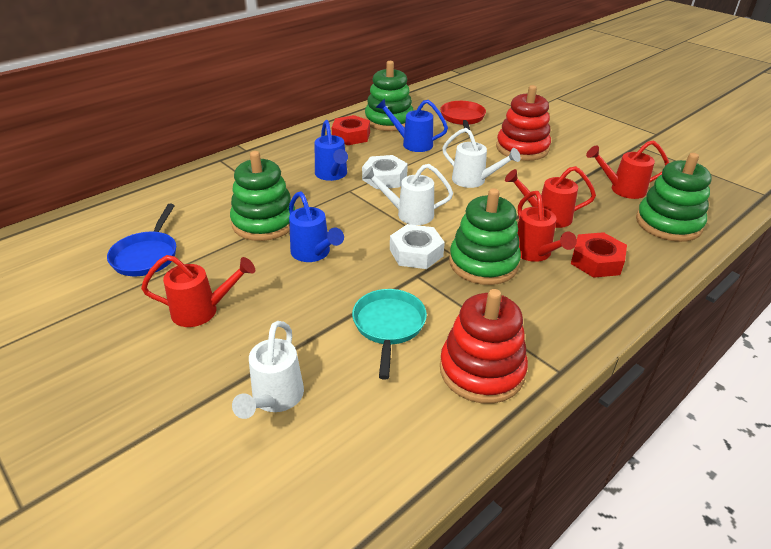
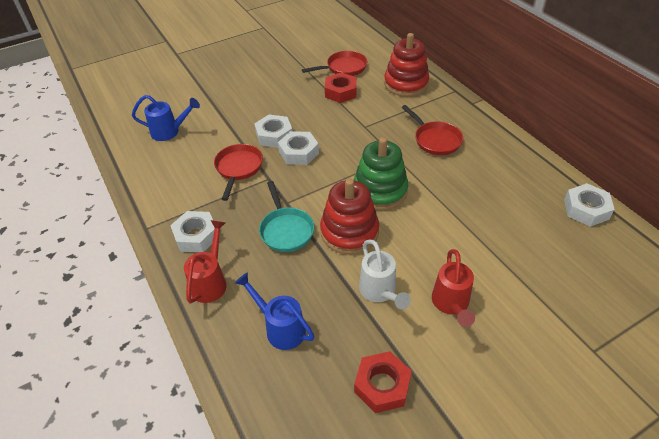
blue pan: [107,204,176,276] = 1 -> none = 0
blue watering can: [289,191,344,262] [315,120,348,181] [376,98,448,152] = 3 -> [132,95,200,141] [235,272,315,350] = 2
green stacking toy: [230,151,295,241] [365,61,414,131] [449,188,521,285] [636,153,712,242] = 4 -> [354,137,408,210] = 1
red pan: [440,101,486,133] = 1 -> [214,144,263,201] [302,51,367,76] [401,105,463,155] = 3
red watering can: [141,255,255,327] [505,166,596,228] [517,191,577,262] [586,140,669,199] = 4 -> [184,220,227,304] [432,249,475,327] = 2
white nut: [362,155,408,189] [390,224,445,269] = 2 -> [170,211,215,252] [254,115,292,148] [278,131,319,165] [564,183,615,227] = 4
white watering can: [232,321,304,419] [362,164,453,225] [442,128,521,188] = 3 -> [359,240,411,309] = 1

